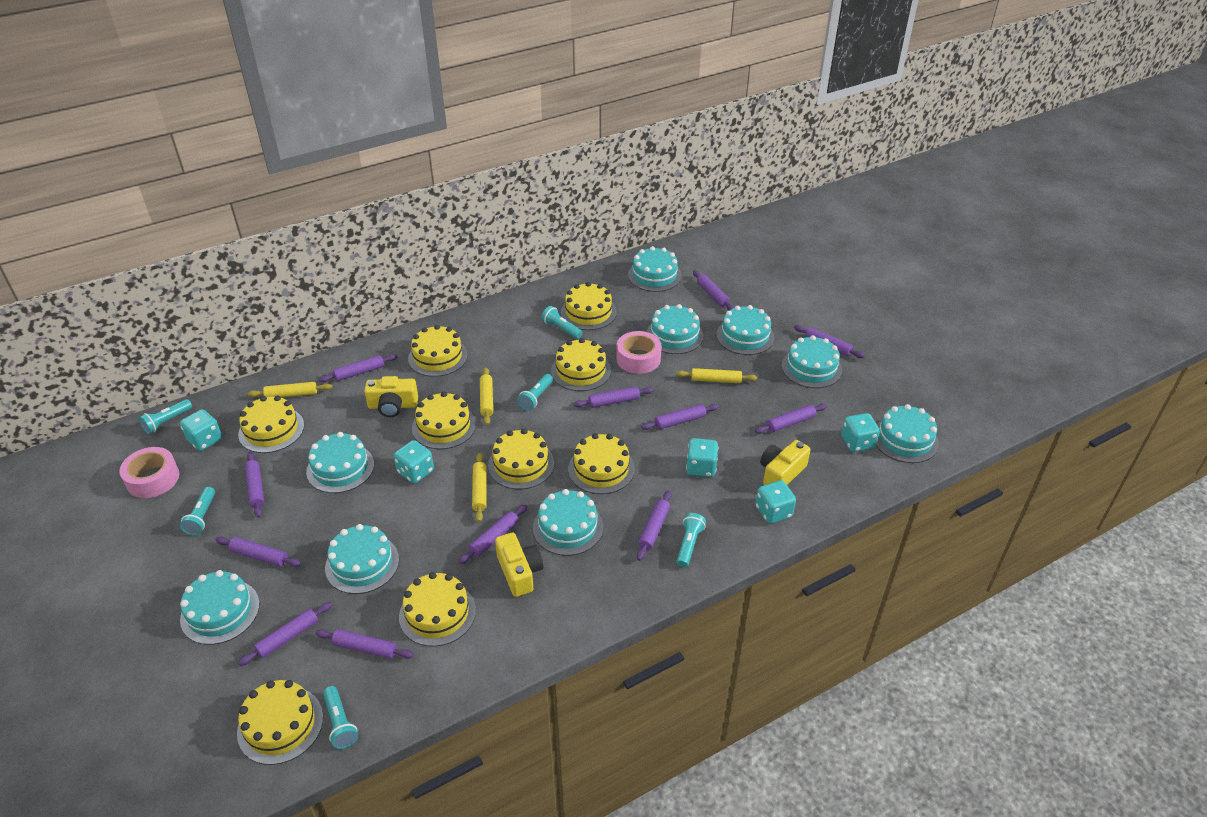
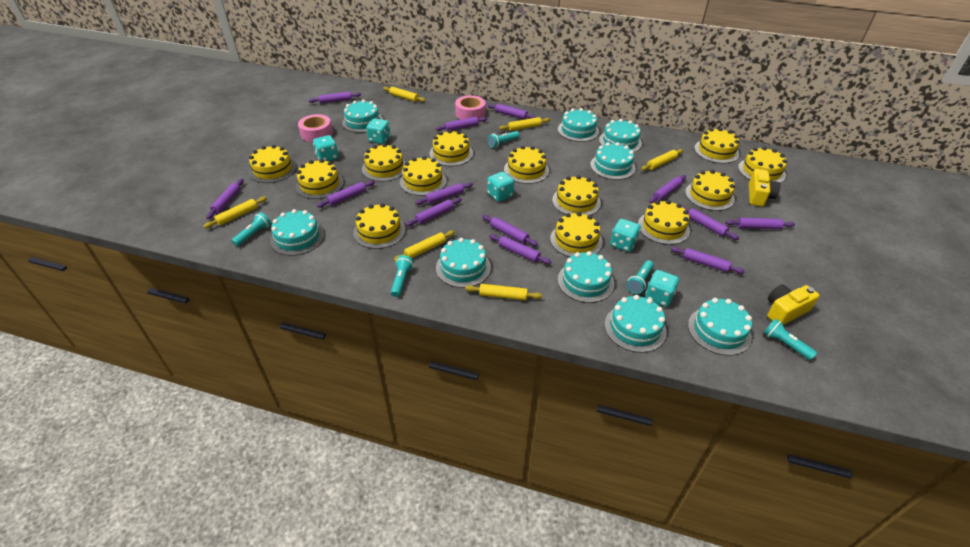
purple rolling pin: [216,537,301,567] [238,602,332,666] [245,452,264,518] [315,629,414,659] [319,354,397,382] [459,504,528,564] [574,386,654,408] [637,490,671,561] [641,404,719,430] [693,270,734,310] [755,403,827,434] [794,325,865,358] = 12 -> [206,179,244,219] [309,91,361,104] [317,180,375,208] [406,198,462,226] [415,182,473,205] [435,117,487,131] [482,215,538,246] [487,104,536,119] [489,234,551,264] [649,175,686,203] [671,247,745,274] [682,206,739,240] [725,218,795,229] = 13
turquoise flashlight: [139,399,192,434] [180,487,215,535] [323,686,358,749] [517,374,553,411] [541,306,582,339] [677,513,706,567] = 6 -> [231,212,271,246] [391,255,414,297] [488,131,520,148] [626,260,654,294] [764,318,817,360] = 5
yellow cake: [237,680,323,765] [238,396,304,453] [399,572,476,647] [408,325,468,377] [412,392,476,449] [488,428,554,489] [551,338,611,391] [561,282,617,330] [568,433,635,494] = 9 -> [249,145,296,183] [296,159,344,199] [353,203,405,249] [362,143,406,182] [400,156,446,196] [429,130,473,166] [504,146,549,184] [550,212,603,257] [552,175,601,216] [638,200,690,245] [685,170,735,211] [694,128,740,163] [738,147,787,183] = 13
yellow camera: [364,376,418,417] [495,533,543,597] [760,440,811,485] = 3 -> [749,169,780,207] [767,284,820,325] = 2
yellow rolling pin: [248,382,332,398] [472,453,487,522] [480,367,493,425] [676,368,757,383] = 4 -> [203,197,267,228] [383,87,426,102] [394,230,455,262] [465,284,542,300] [499,117,550,131] [641,149,683,171] = 6

